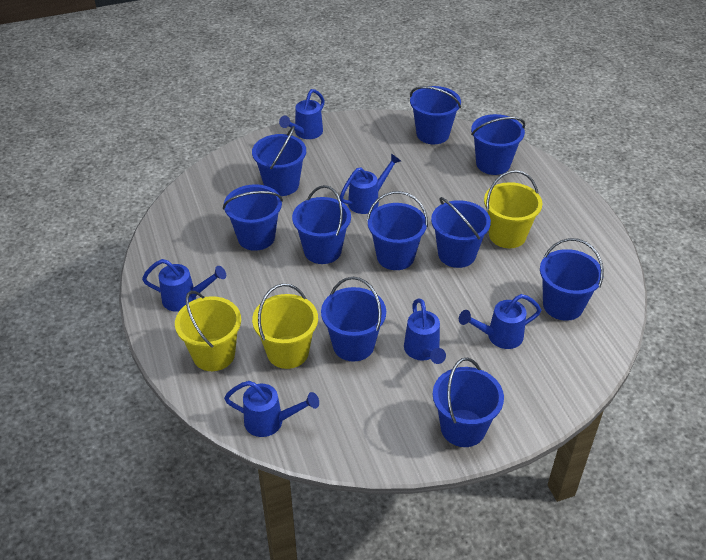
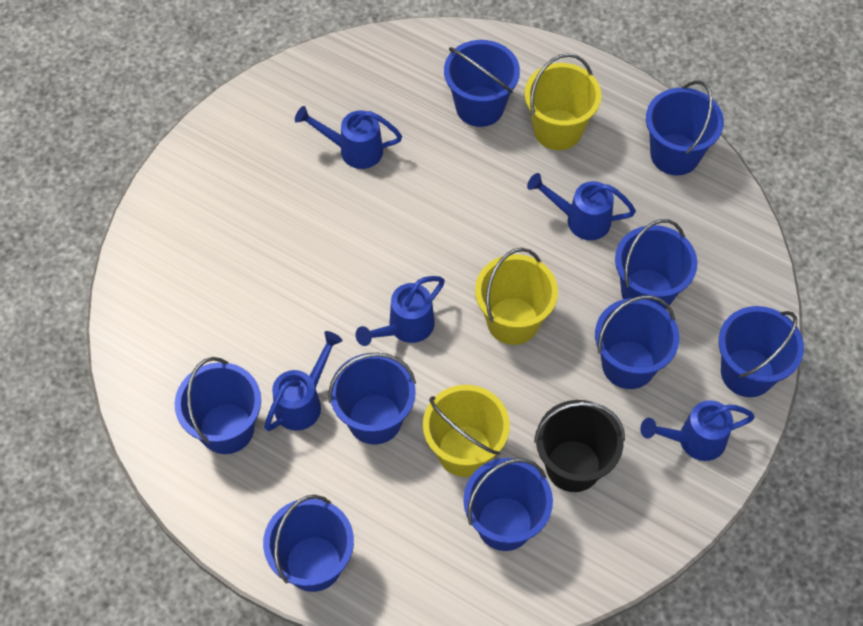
black bucket: none = 0 -> [534,400,625,492] = 1
blue bucket: [223,184,283,251] [252,126,306,196] [292,185,351,264] [321,277,386,362] [367,191,428,270] [410,86,461,144] [431,197,491,268] [433,358,504,447] [471,114,525,175] [540,238,604,321] = 10 -> [175,357,261,454] [263,495,354,592] [328,352,416,445] [444,40,520,127] [463,458,553,551] [595,295,680,389] [615,219,698,310] [646,81,724,175] [719,306,804,397] = 9
blue watering can: [142,259,226,312] [224,381,319,437] [279,89,325,139] [340,153,401,214] [404,299,446,364] [459,294,541,349] = 6 -> [264,331,343,431] [295,106,402,169] [355,276,445,346] [527,173,636,240] [640,400,755,461] = 5

